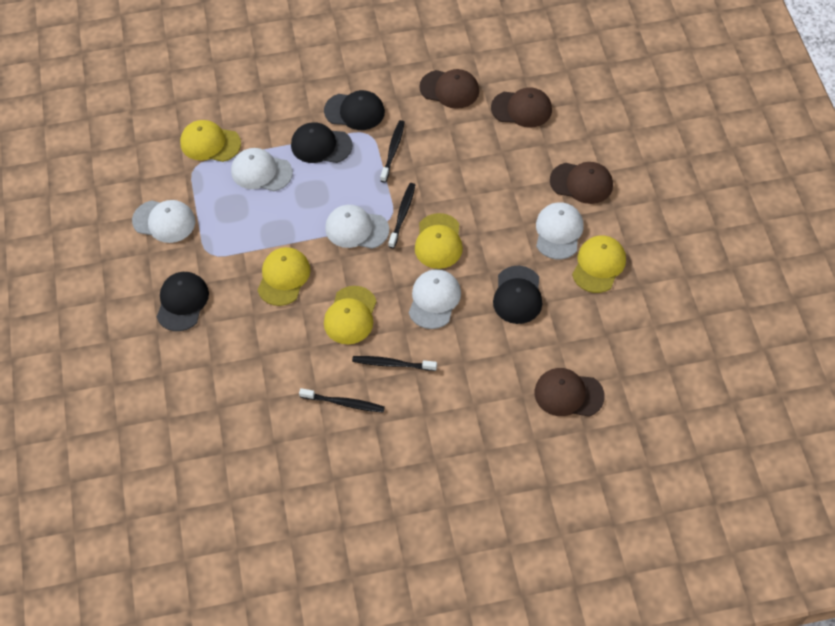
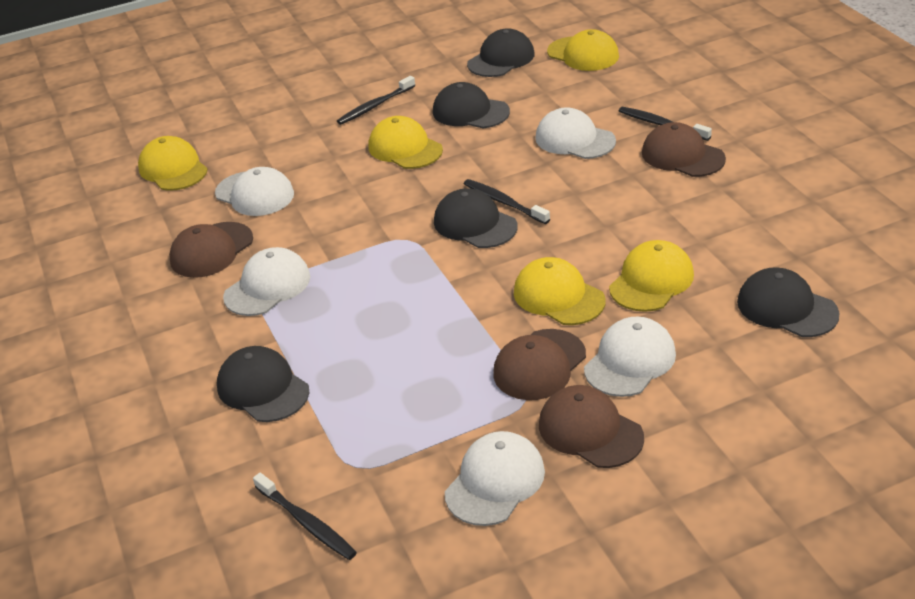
black cap: [157,272,209,331] [291,122,353,163] [324,90,385,130] [493,266,542,324] = 4 -> [217,346,309,422] [433,82,510,128] [434,188,518,248] [467,28,535,77] [737,267,839,337] = 5

